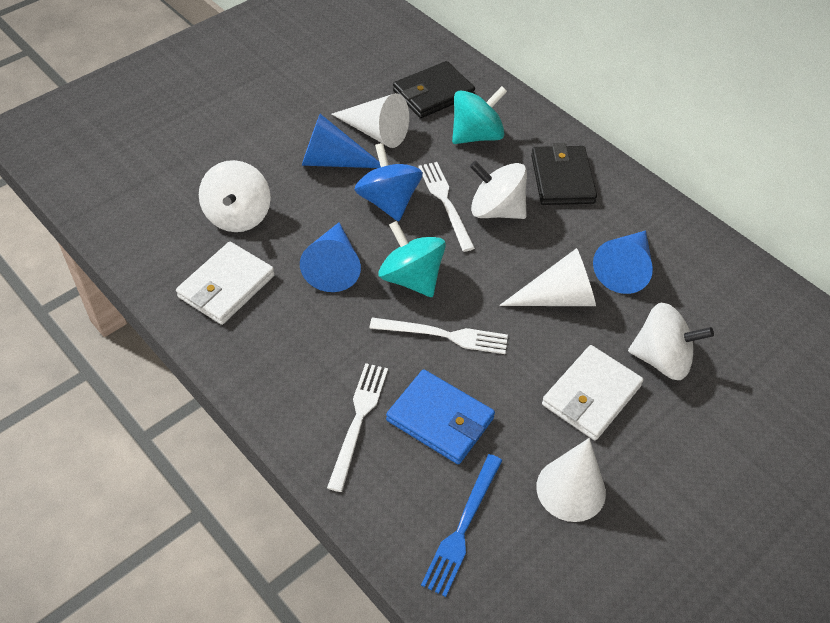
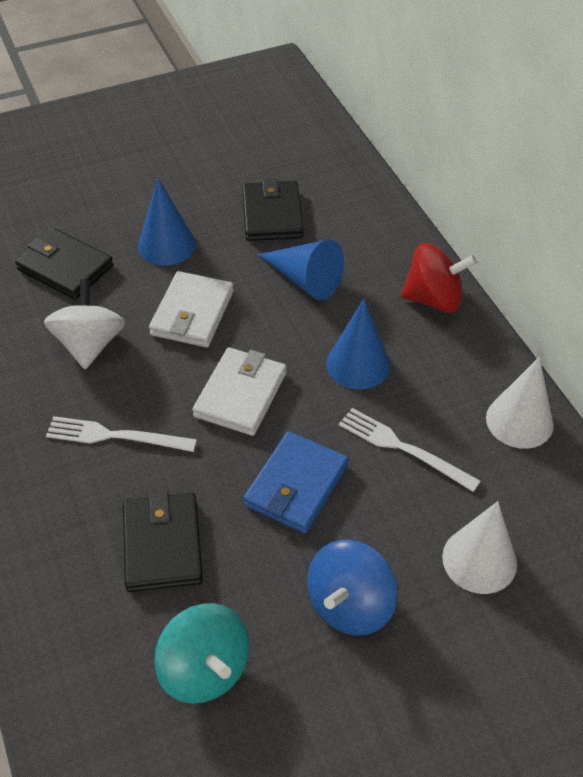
black wallet: [393,61,475,118] [531,143,597,205] = 2 -> [15,229,113,300] [123,491,203,592] [242,178,303,241] = 3
blue fork: [421,454,502,597] = 1 -> none = 0
red spinning top: none = 0 -> [401,243,477,313] = 1
turquoise spinning top: [379,221,446,297] [452,86,507,144] = 2 -> [154,603,250,704] = 1
white cone: [332,93,409,148] [499,248,596,306] [536,438,606,522] = 3 -> [442,501,517,594] [486,357,554,449] = 2
white fork: [327,363,388,492] [369,317,508,354] [418,162,475,252] = 3 -> [46,416,197,452] [339,408,480,492] = 2
white spinning top: [199,160,271,232] [470,161,527,219] [628,302,714,380] = 3 -> [44,279,125,369] = 1

